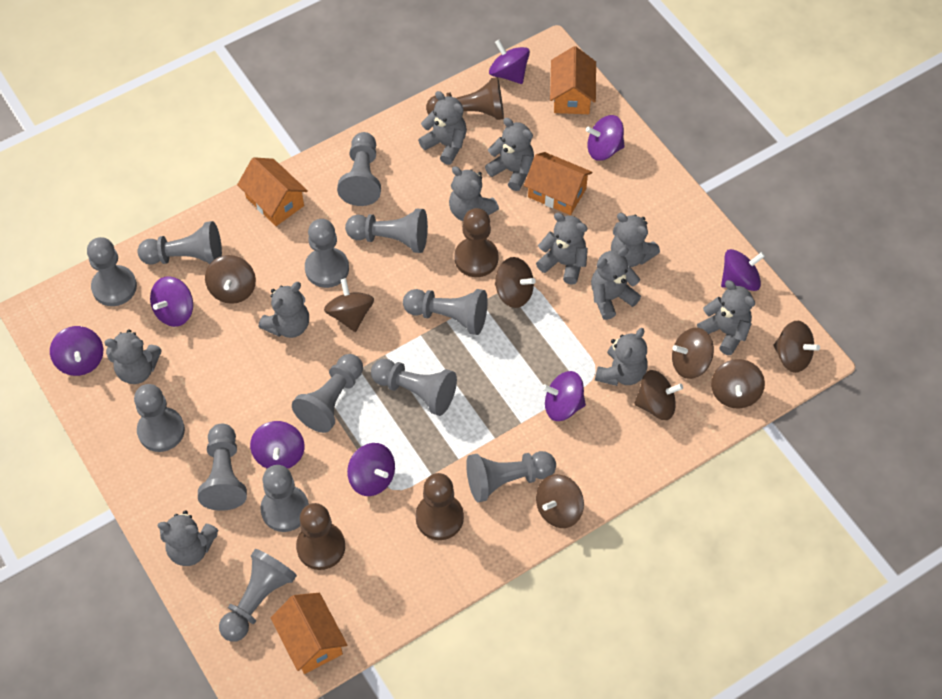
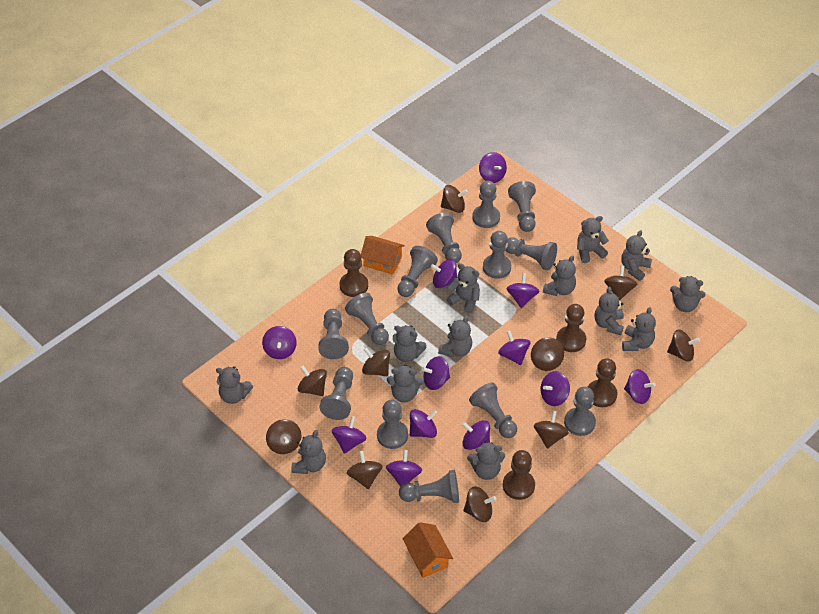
brown spinning top: [205,255,256,304] [324,278,374,332] [495,257,536,308] [536,474,584,528] [634,370,683,420] [672,328,714,379] [711,359,765,409] [773,321,820,373] = 8 -> [266,419,302,454] [298,366,327,396] [347,451,383,489] [362,347,390,376] [441,185,468,213] [463,486,496,522] [531,337,564,371] [534,411,569,449] [604,266,637,301] [667,330,700,362] = 10
grey teddy bear: [105,329,162,384] [157,510,219,566] [259,282,309,338] [418,91,467,165] [449,166,499,221] [485,118,534,191] [536,213,588,285] [591,247,641,320] [595,328,648,386] [611,213,660,267] [697,280,755,355] = 11 -> [216,366,253,404] [291,430,326,474] [387,365,423,403] [393,325,427,362] [438,316,472,357] [446,264,480,313] [467,441,505,480] [543,255,576,296] [577,216,609,263] [594,287,624,335] [621,230,652,281] [622,307,656,351] [670,276,705,312] = 13
orange house: [237,157,308,226] [271,593,347,674] [524,152,593,215] [550,46,596,114] = 4 -> [361,236,405,275] [402,522,453,578] = 2
purple spinning top: [50,326,103,376] [150,276,193,327] [250,421,305,469] [347,443,395,496] [489,40,530,84] [542,371,586,421] [586,115,625,161] [721,249,765,291] = 8 -> [262,326,297,359] [332,416,367,454] [386,450,422,487] [410,409,438,438] [422,356,450,390] [431,259,458,288] [462,420,490,450] [479,152,507,183] [498,330,531,365] [506,273,539,308] [541,371,570,406] [624,369,656,404] = 12

